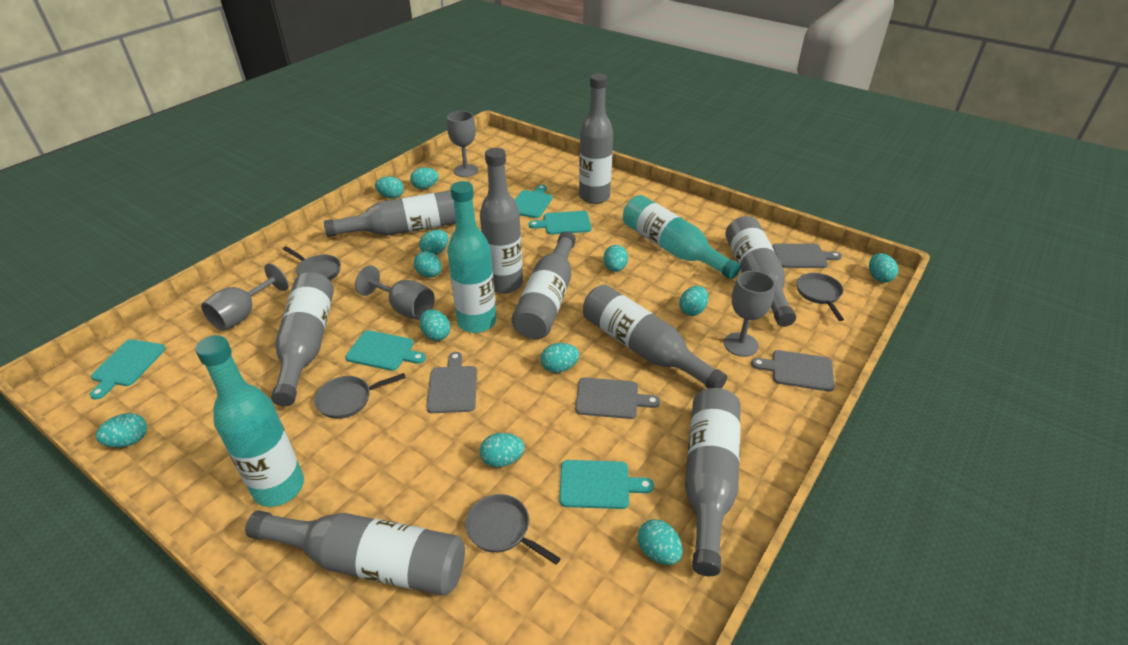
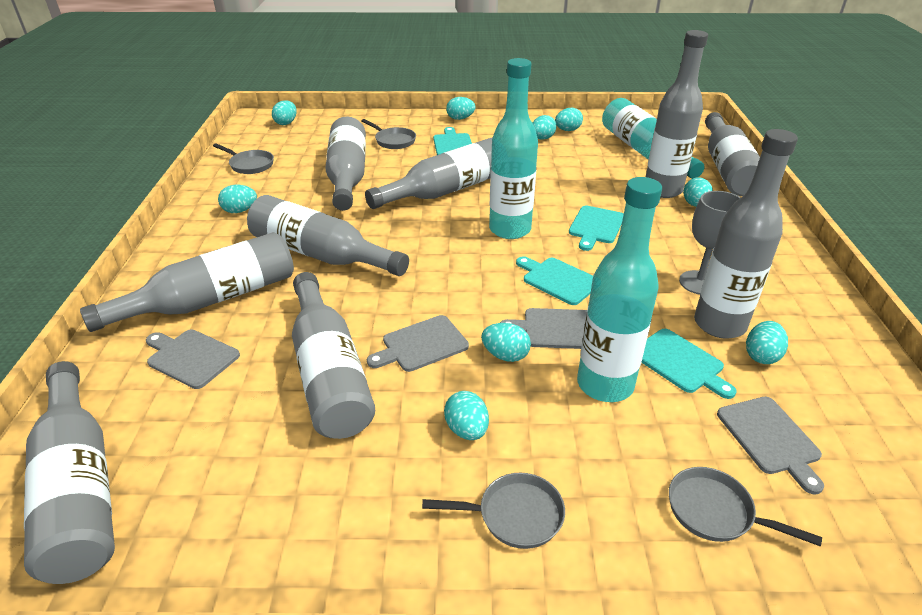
grey goblet: [201,263,289,331] [355,265,435,320] [447,111,478,177] [724,271,775,357] = 4 -> [679,191,741,295] = 1
turquoise cutting board: [90,339,166,400] [345,330,426,371] [515,185,553,218] [529,211,592,235] [559,460,654,509] = 5 -> [433,127,472,155] [516,256,593,305] [569,206,624,251] [641,329,736,399] = 4
turquoise egg: [96,413,147,447] [375,176,404,199] [410,167,439,189] [414,251,442,277] [419,230,449,255] [420,309,450,341] [480,433,525,467] [541,343,579,373] [603,245,628,272] [638,519,683,565] [679,286,709,316] [869,253,898,282] = 12 -> [218,185,257,213] [272,100,297,125] [444,391,489,440] [446,97,476,120] [481,323,531,362] [533,115,557,139] [555,108,583,131] [683,177,713,207] [746,321,788,364] = 9

